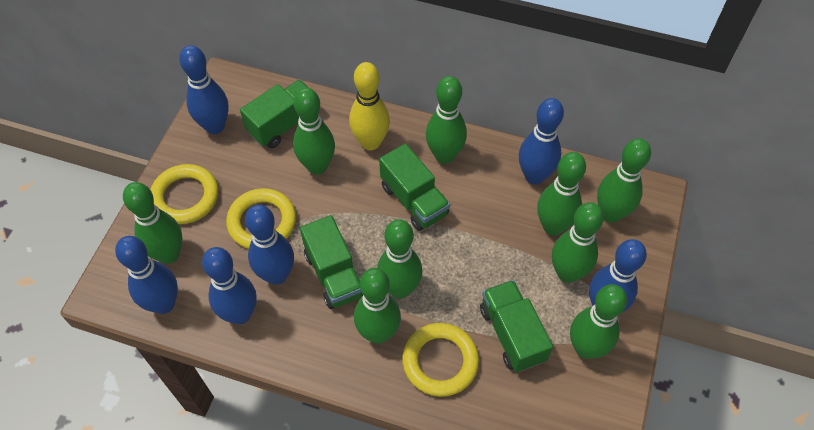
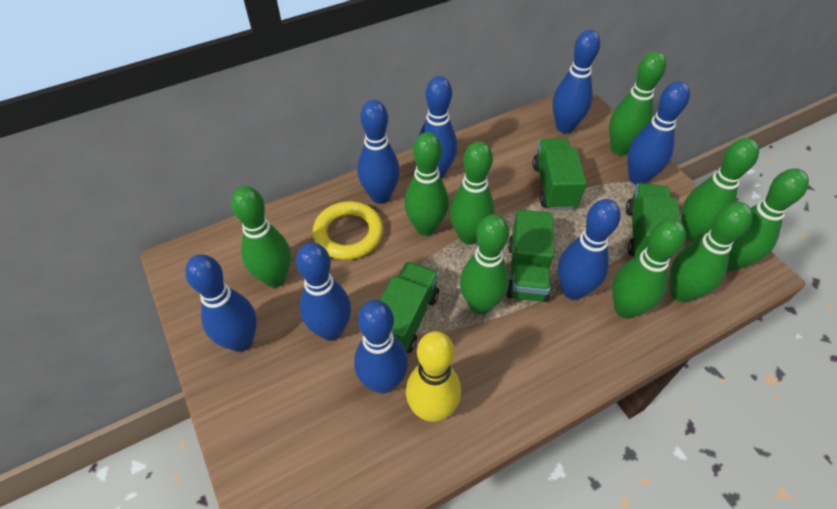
blue bowling pin: [115,236,178,314] [179,45,229,134] [202,247,257,324] [245,204,294,285] [519,98,564,185] [589,239,647,312] = 6 -> [185,254,257,352] [296,242,351,341] [354,300,408,394] [358,100,400,204] [418,76,457,179] [553,30,600,133] [558,199,621,300] [627,81,690,185] = 8
yellow ring: [150,164,218,224] [226,188,296,249] [402,323,479,397] = 3 -> [312,201,383,260] = 1

